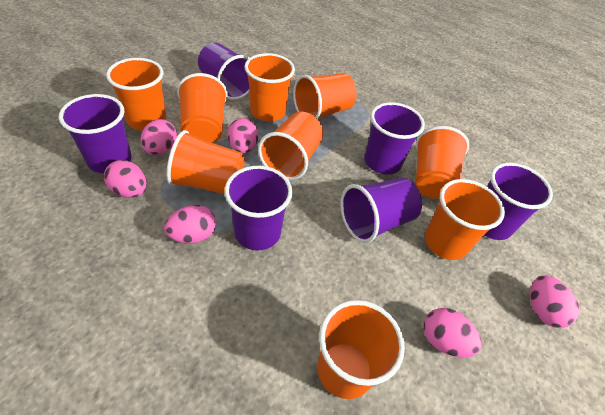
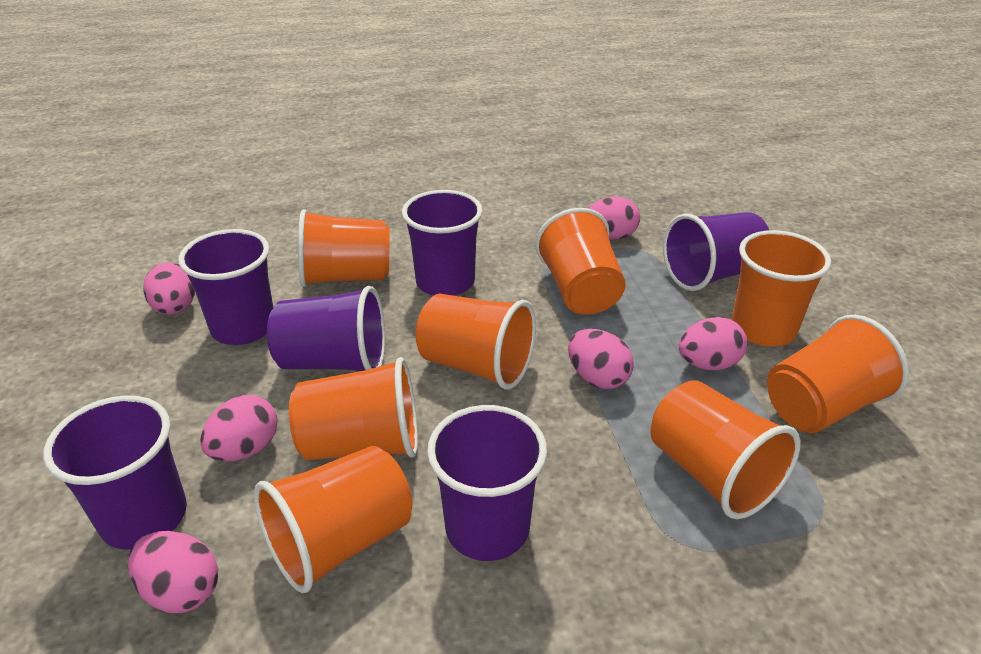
orange cup: [106,58,166,130] [167,130,245,194] [177,73,228,143] [245,53,295,121] [258,112,323,180] [293,73,357,119] [317,300,405,399] [415,126,469,199] [425,179,505,260] = 9 -> [254,446,412,593] [289,357,418,460] [298,209,390,287] [415,294,536,389] [535,208,626,315] [650,380,801,519] [731,230,831,346] [767,315,909,433] = 8

